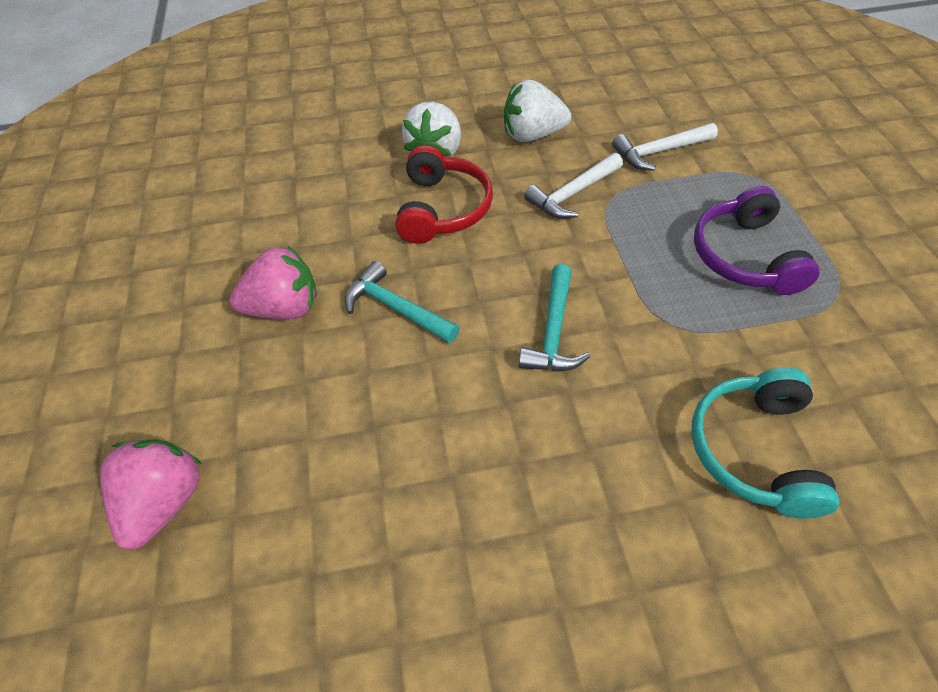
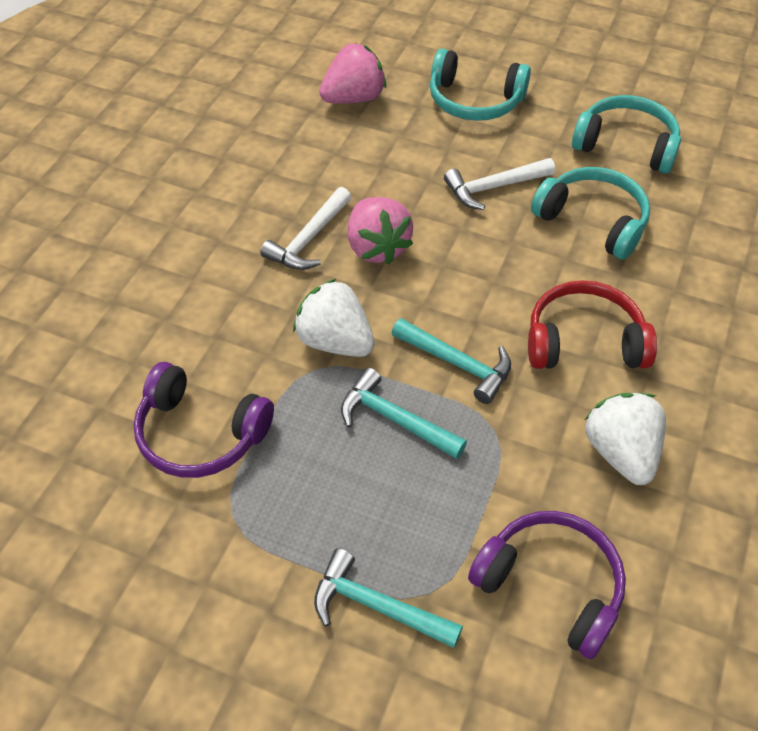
purple headphones: [694,186,819,295] = 1 -> [133,362,274,478] [468,511,626,659] = 2
turquoise hammer: [345,261,460,343] [519,264,590,371] = 2 -> [314,548,463,648] [341,368,467,459] [392,318,511,404] = 3
turquoise headphones: [691,367,840,519] = 1 -> [430,49,531,121] [531,167,650,260] [572,95,681,174] = 3

